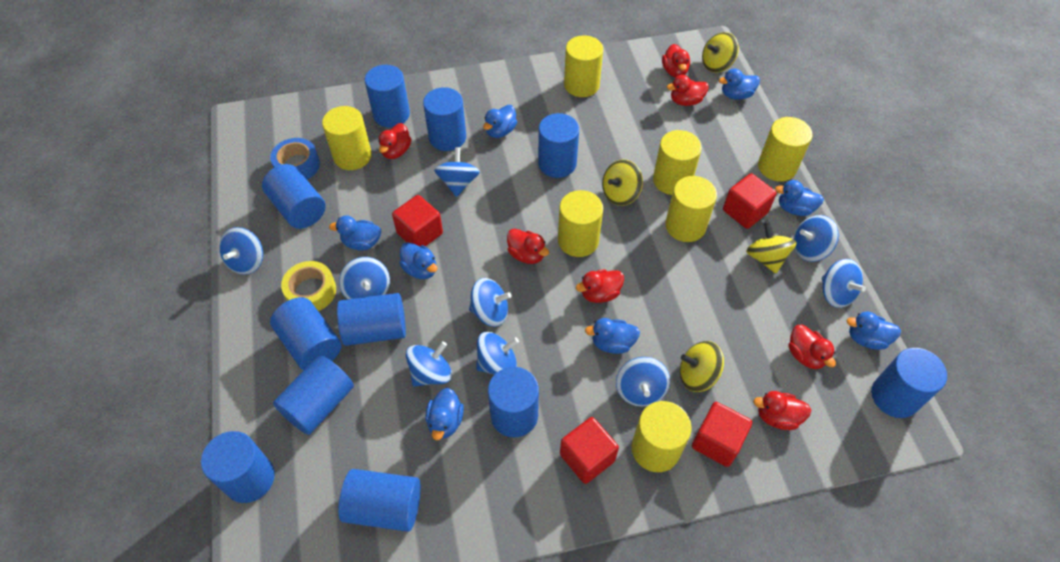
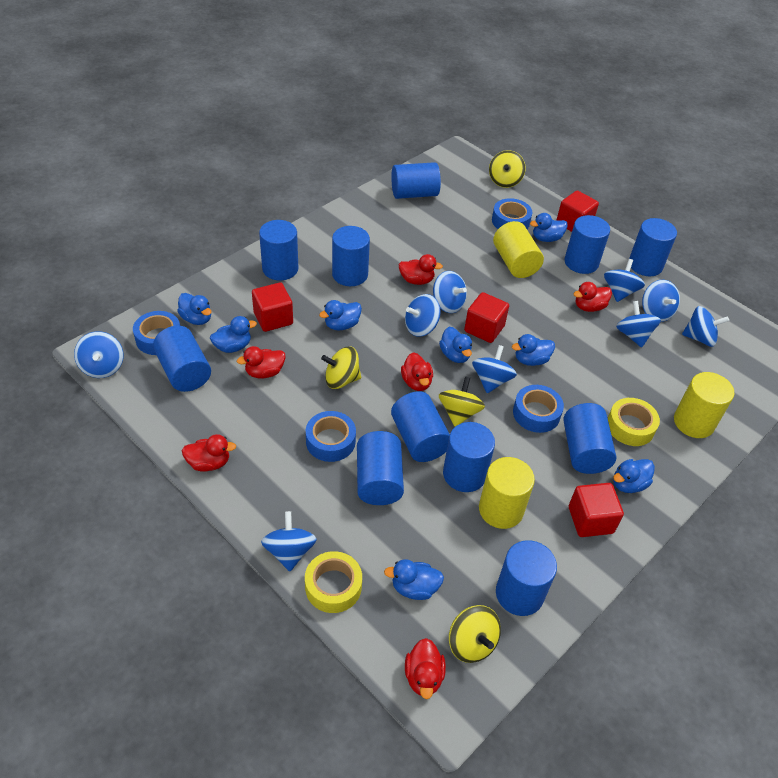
blue tape: [270,138,320,179] = 1 -> [133,311,180,355] [306,411,356,462] [492,198,532,229] [513,385,564,433] = 4
red duck: [378,123,412,159] [507,229,549,264] [576,269,624,303] [662,44,690,77] [667,75,709,106] [753,391,811,430] [789,325,836,369] = 7 -> [182,434,236,472] [237,346,286,378] [398,254,443,285] [401,352,433,391] [405,638,446,699] [573,282,612,312] = 6
yellow cylinder: [322,106,372,170] [558,190,603,257] [564,35,603,97] [632,401,692,472] [653,130,702,195] [665,176,717,242] [758,117,813,181] = 7 -> [479,457,535,529] [493,221,544,278] [674,372,734,438] = 3
yellow tape: [281,261,336,311] = 1 -> [305,551,362,613] [608,398,660,446] = 2

